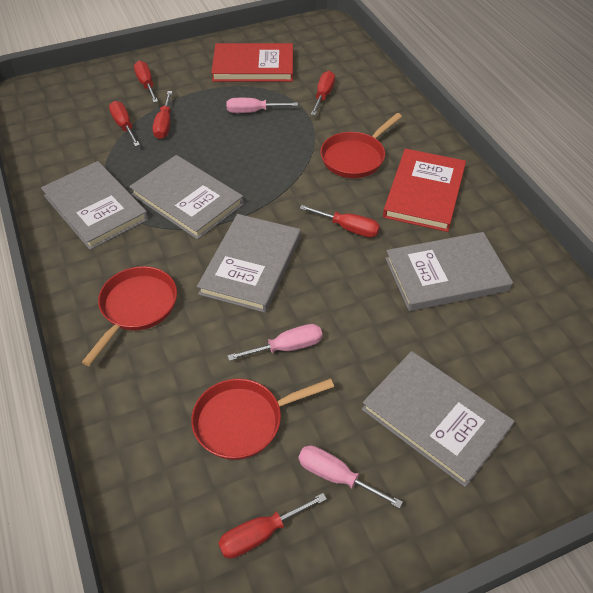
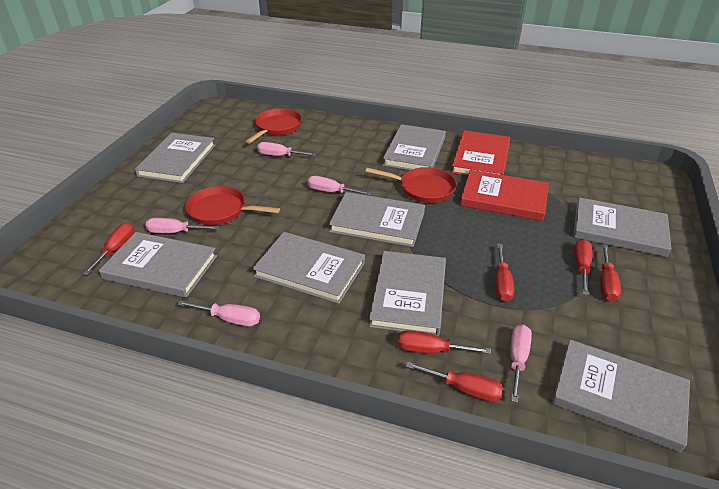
grey book: [41,161,149,250] [129,155,244,240] [197,214,301,313] [362,351,515,487] [385,232,513,311] = 5 -> [99,232,217,298] [135,133,215,183] [252,232,365,304] [329,192,425,247] [369,251,446,336] [383,124,446,170] [552,340,690,453] [573,197,671,257] = 8
pink screwdriver: [226,98,298,113] [227,324,323,361] [298,445,403,508] = 3 -> [146,218,219,233] [177,301,260,326] [257,142,316,156] [308,176,371,195] [510,324,532,403] = 5

